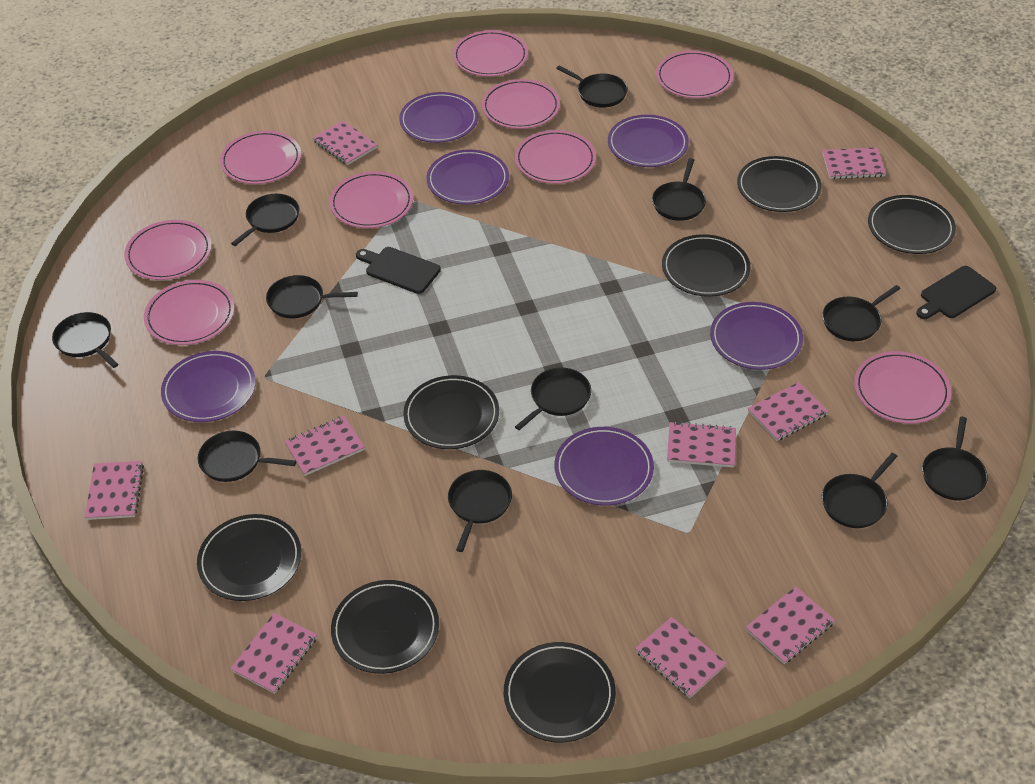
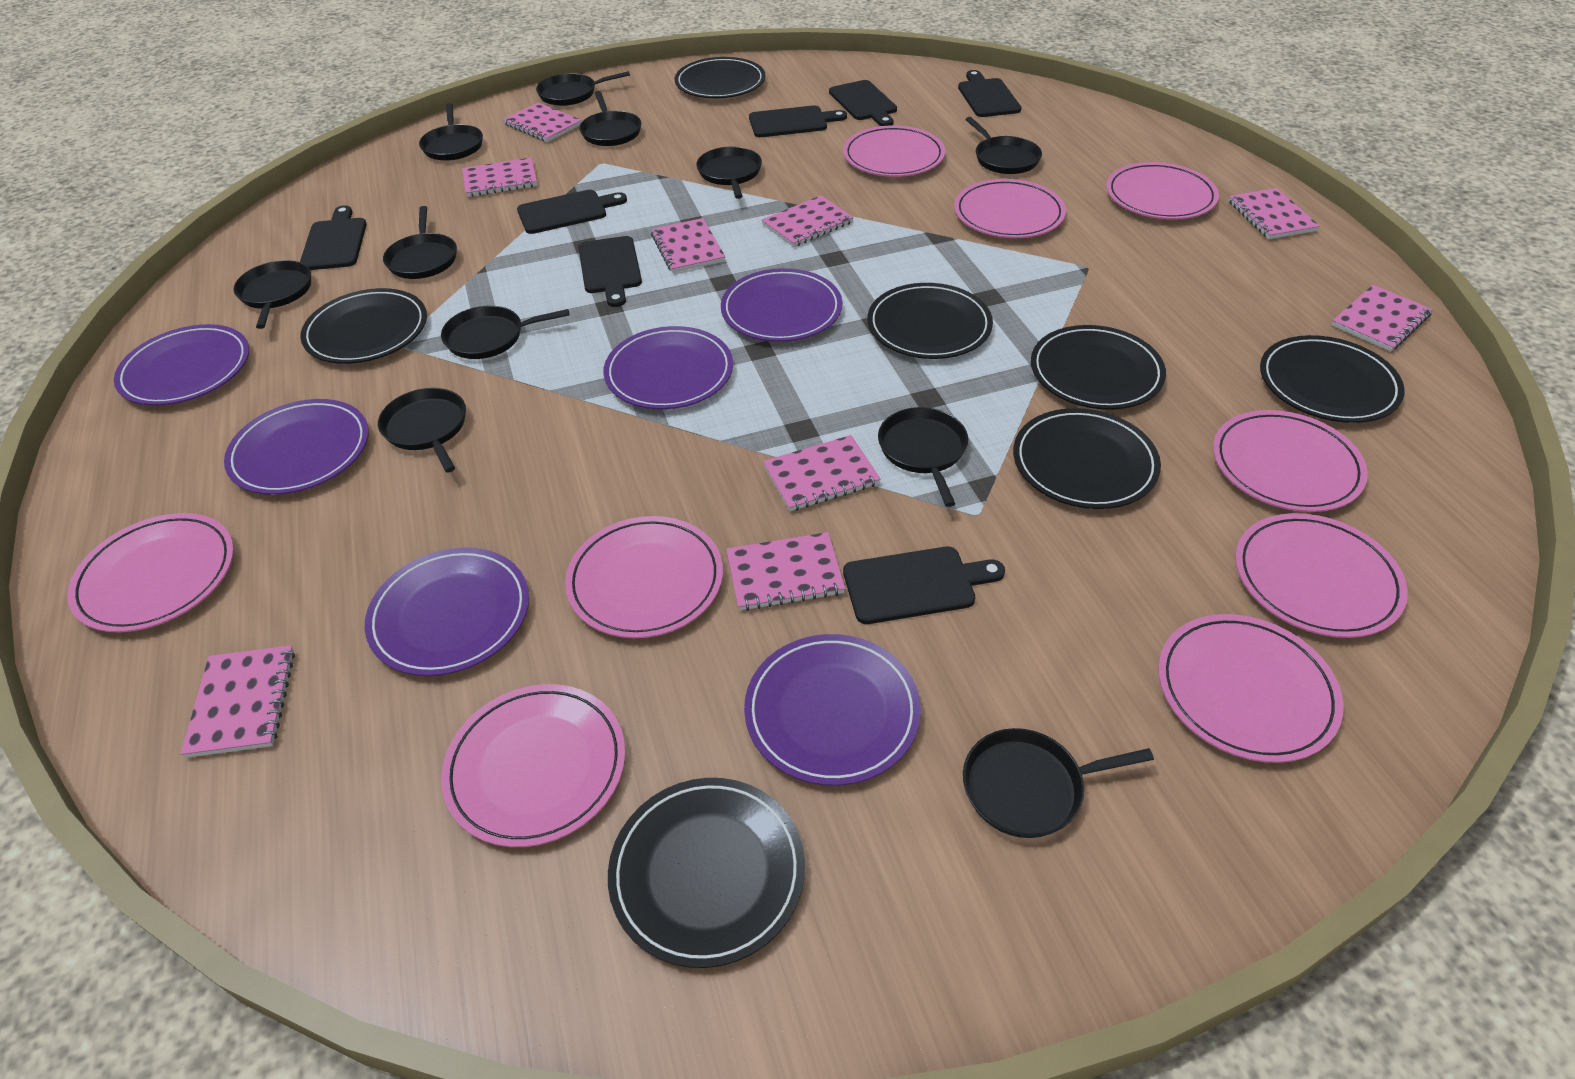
black cutting board: [356,247,441,294] [916,266,996,319] = 2 -> [300,205,367,270] [517,190,627,234] [578,236,642,307] [749,105,847,137] [829,80,897,126] [843,547,1005,624] [958,70,1021,117] = 7

